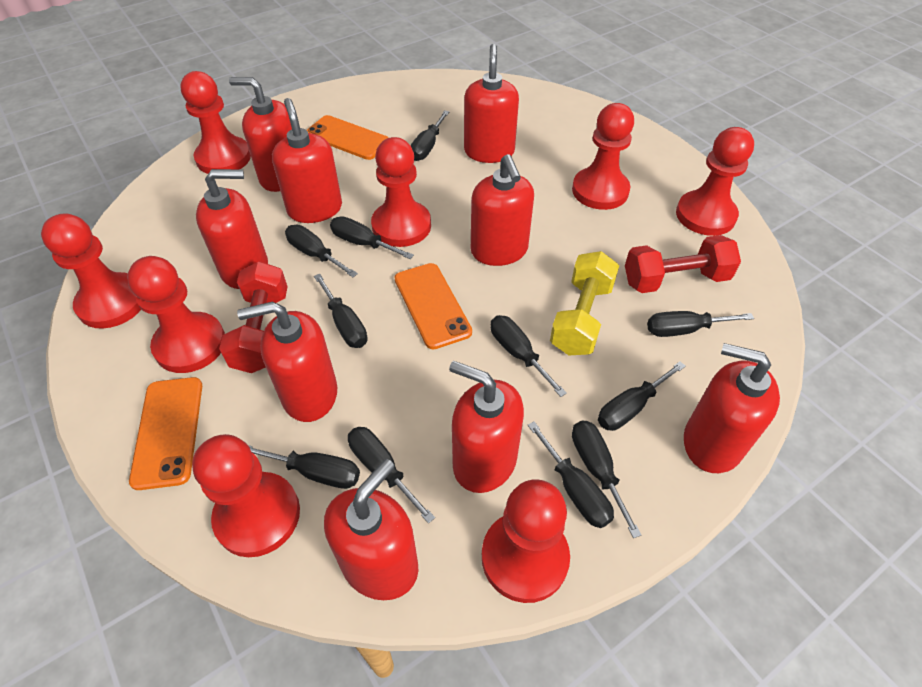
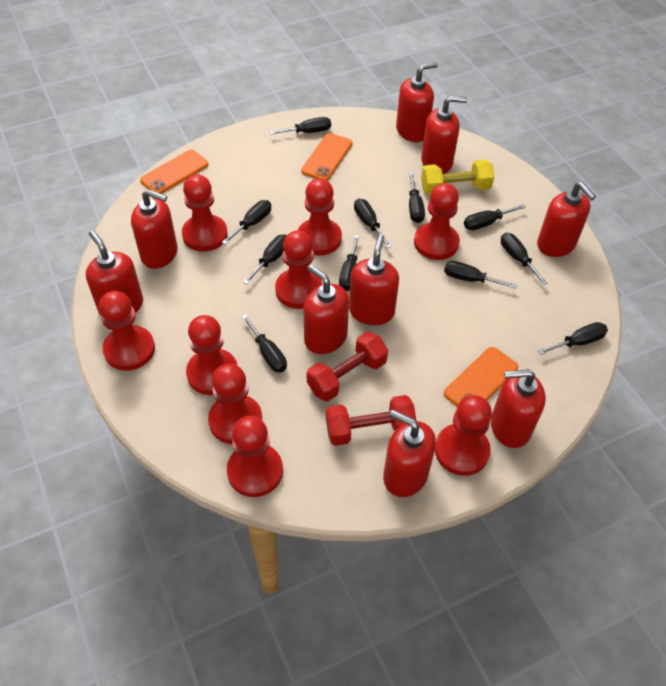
red pawn: [41,213,141,329] [127,256,225,373] [180,71,251,174] [192,434,300,557] [371,137,431,247] [482,479,570,603] [572,103,634,210] [676,127,754,236] = 8 -> [99,291,155,371] [182,174,228,252] [186,315,238,395] [208,364,262,444] [227,416,283,497] [275,230,323,309] [298,178,342,256] [414,183,460,260] [435,395,492,476] = 9

